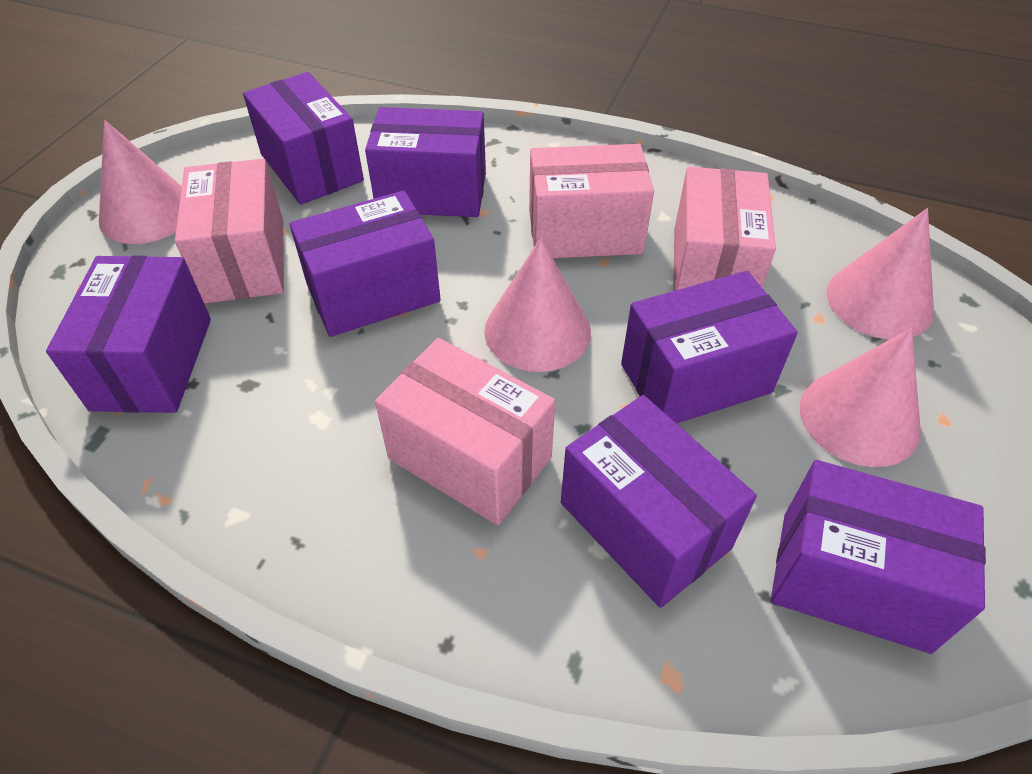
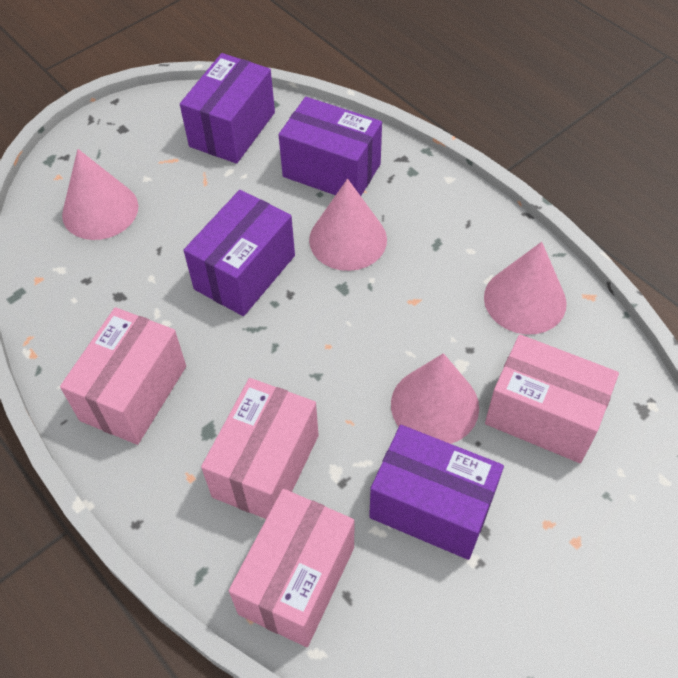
purple box: [46,255,211,413] [243,72,364,205] [290,191,441,337] [365,107,486,217] [561,395,757,608] [621,271,798,424] [771,460,986,654] = 7 -> [180,53,275,164] [184,190,295,316] [279,97,382,196] [369,425,504,560] = 4

